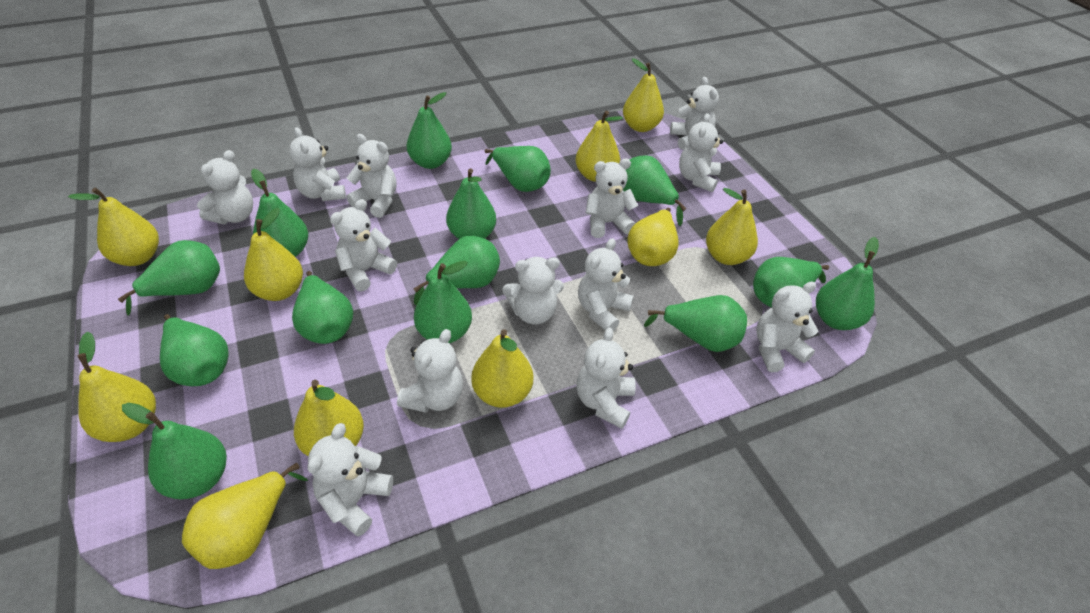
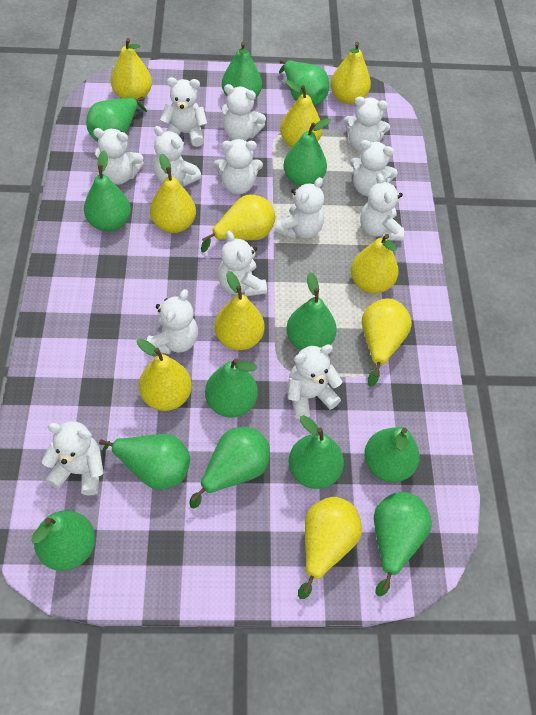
green pear: [118,240,220,316] [122,403,227,499] [160,314,229,386] [251,169,308,257] [292,271,353,344] [406,92,452,169] [414,236,500,305] [414,261,472,343] [446,169,496,239] [485,146,551,192] [622,155,686,226] [644,295,747,352] [753,257,829,308] [816,237,879,330] = 14 -> [31,510,95,571] [84,151,131,231] [86,97,147,141] [99,434,190,490] [189,427,270,509] [205,358,258,417] [222,42,262,100] [279,59,329,106] [283,118,331,186] [286,272,337,350] [288,415,344,489] [364,427,420,482] [374,492,432,596] = 13

